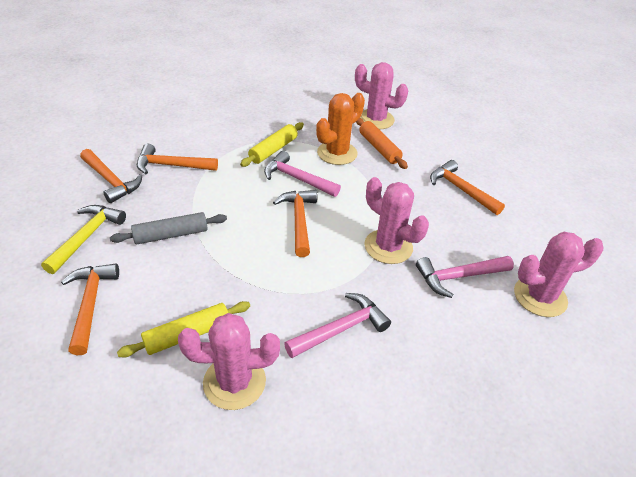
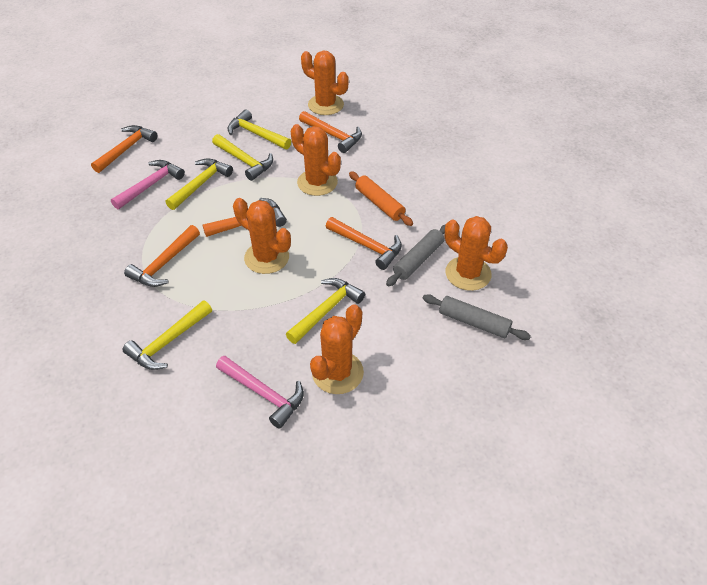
grey rolling pin: [110,212,227,244] = 1 -> [386,225,445,286] [423,294,531,340] = 2
orange cactus: [316,93,365,165] = 1 -> [233,198,291,274] [291,124,341,196] [301,51,349,115] [310,304,364,394] [445,216,508,291] = 5
pink cactus: [178,313,280,410] [355,62,408,130] [364,177,429,264] [514,232,603,317] = 4 -> none = 0
pink hammer: [264,151,341,197] [284,293,391,358] [416,256,514,298] = 3 -> [111,160,185,209] [216,356,304,429] = 2
yellow hammer: [41,205,126,274] = 1 -> [122,300,212,370] [166,158,233,210] [212,134,273,181] [228,109,291,149] [286,278,365,344] = 5
yellow rolling pin: [117,301,250,357] [240,122,304,167] = 2 -> none = 0

